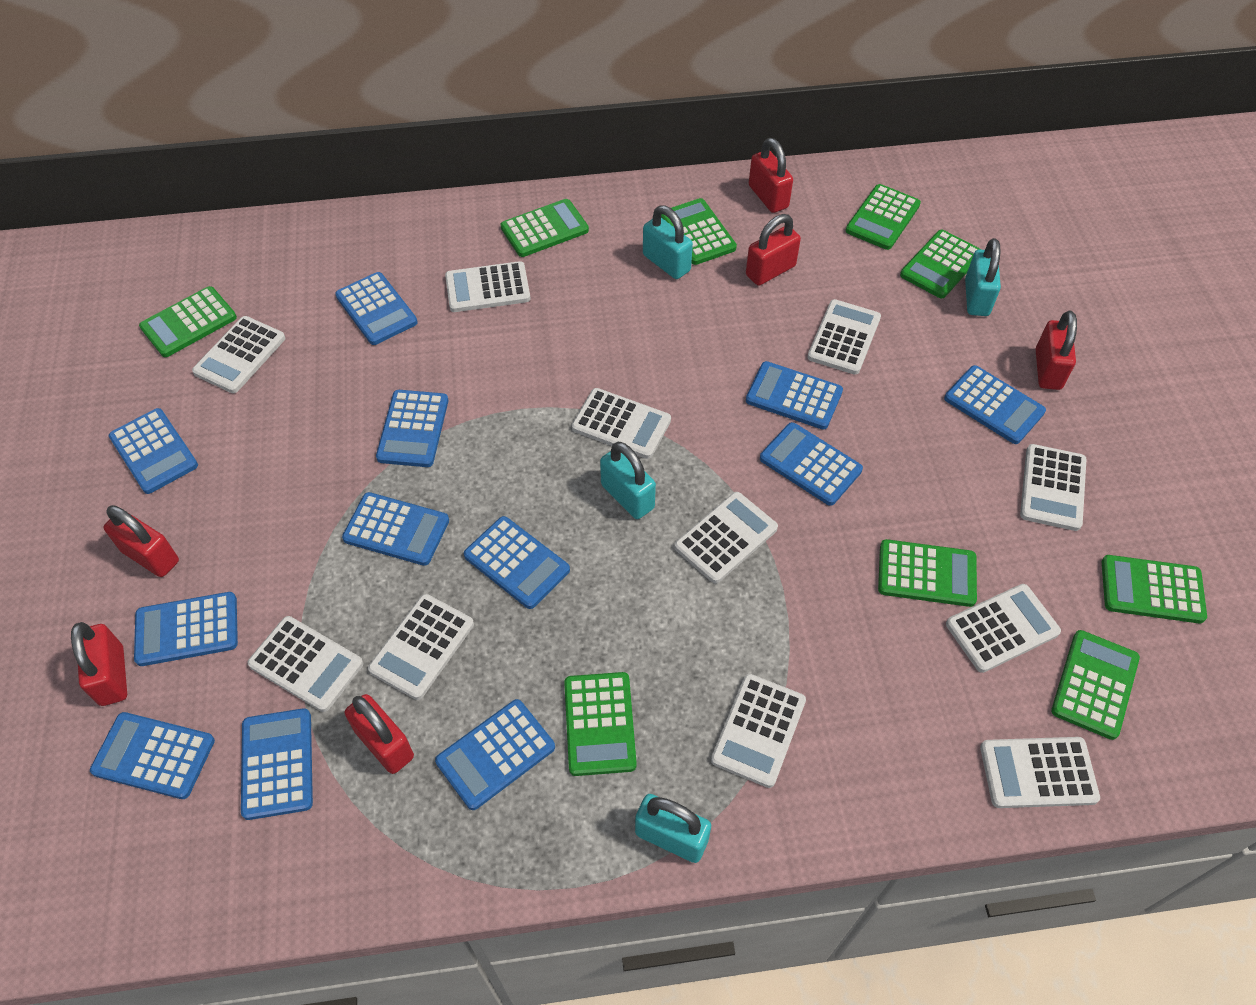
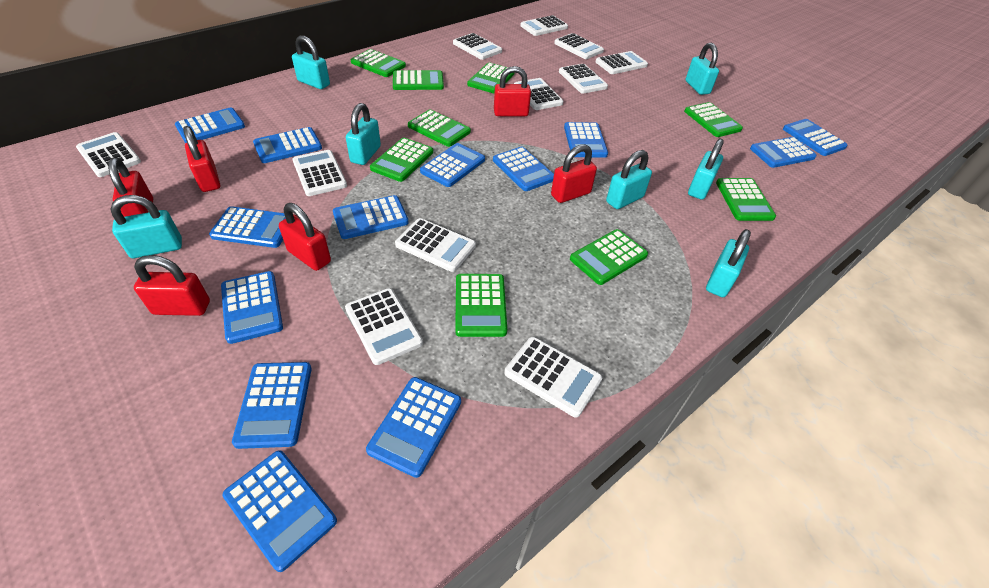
blue calculator: [90,712,215,799] [109,408,198,494] [134,592,238,666] [241,708,313,820] [335,272,418,345] [342,492,449,566] [376,390,448,467] [435,699,555,810] [464,516,570,609] [746,361,843,429] [760,422,863,506] [944,365,1046,444] = 12 -> [175,108,245,143] [209,206,286,248] [221,271,283,344] [223,450,337,572] [232,362,312,449] [253,127,322,163] [333,195,409,239] [366,377,461,478] [420,143,485,187] [493,147,554,191] [564,122,608,158] [750,137,817,168] [783,119,847,156] = 13
turquoise padlock: [600,442,656,519] [635,794,711,863] [643,205,693,279] [965,238,1001,316] = 4 -> [111,195,182,258] [292,35,330,89] [346,103,381,165] [606,150,652,209] [685,43,719,95] [688,138,724,200] [706,229,751,297] = 7

